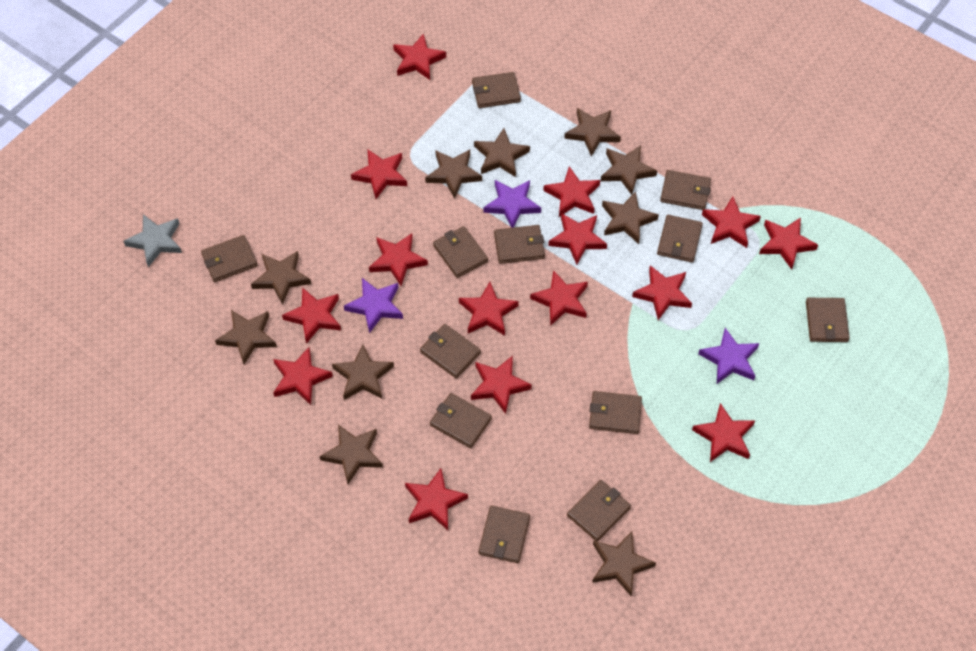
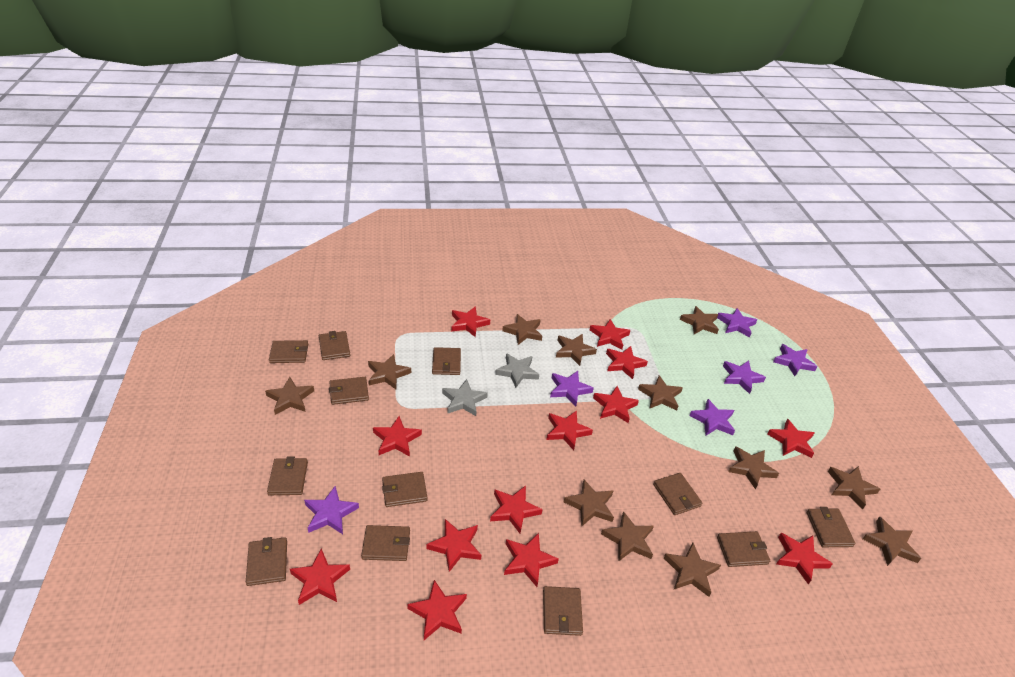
brown star: [215,310,277,364] [251,251,311,305] [320,425,383,484] [332,344,394,400] [425,149,482,199] [474,128,530,177] [564,108,621,156] [592,531,656,596] [601,145,657,195] [602,191,659,244] = 10 -> [265,377,314,415] [368,354,411,389] [502,314,542,345] [556,334,597,366] [564,480,614,527] [601,511,654,562] [638,375,683,411] [664,543,721,597] [680,306,719,334] [728,446,779,489] [828,466,880,509] [863,516,921,566] = 12
grey star: [124,214,182,267] = 1 -> [442,379,488,416] [495,353,539,388] = 2
purple star: [344,278,403,333] [484,180,541,228] [698,328,759,384] = 3 -> [304,486,359,534] [550,371,594,406] [689,399,735,436] [717,308,757,337] [723,361,766,394] [773,344,817,376] = 6
red star: [273,347,333,405] [282,287,341,344] [351,150,407,199] [369,233,428,286] [393,33,446,80] [405,468,468,530] [459,282,519,336] [471,356,532,414] [530,270,588,326] [543,166,600,217] [548,213,607,265] [632,265,692,320] [692,403,755,462] [702,196,761,248] [759,217,818,270] = 15 -> [290,548,350,605] [373,416,422,457] [407,580,467,640] [427,519,481,572] [451,306,490,337] [490,486,543,533] [504,533,559,587] [546,410,593,450] [590,319,631,350] [593,386,639,423] [606,346,648,379] [767,419,815,458] [776,533,833,584] = 13

